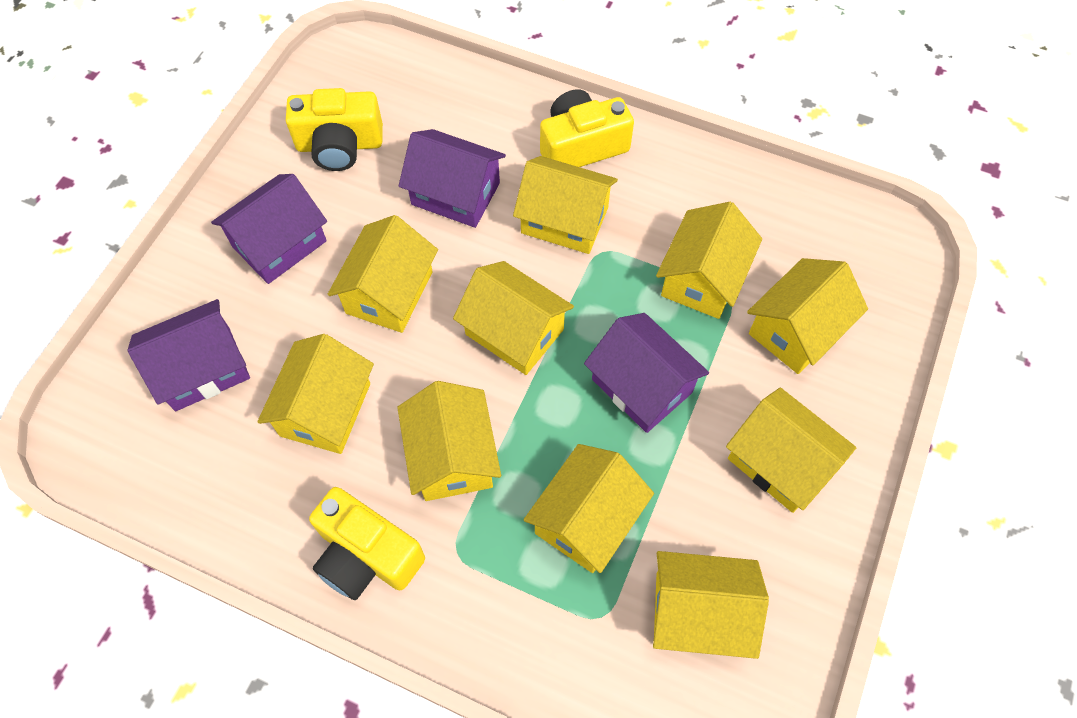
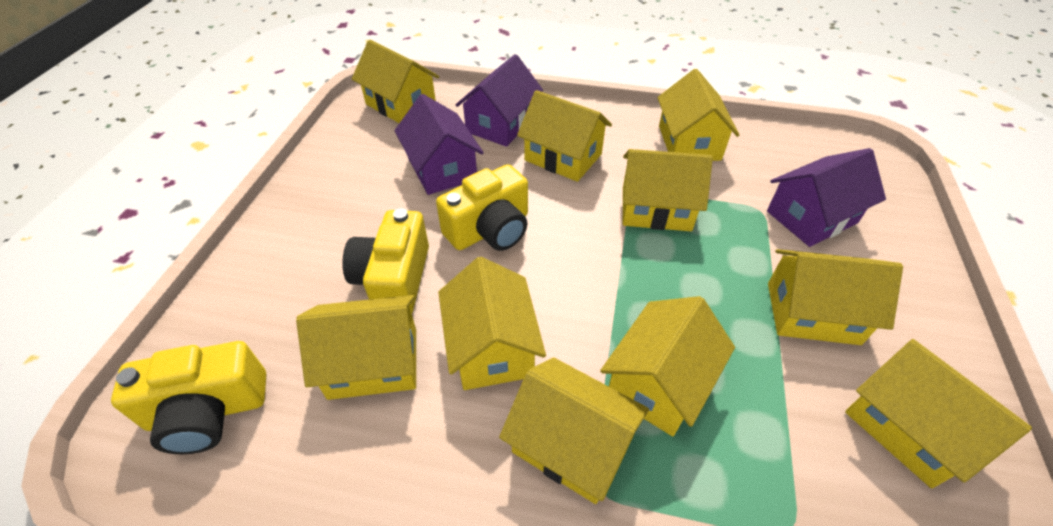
purple house: [128,299,250,411] [211,174,327,284] [399,129,506,228] [584,313,709,433] = 4 -> [394,94,484,195] [456,54,543,147] [767,148,886,247] = 3

